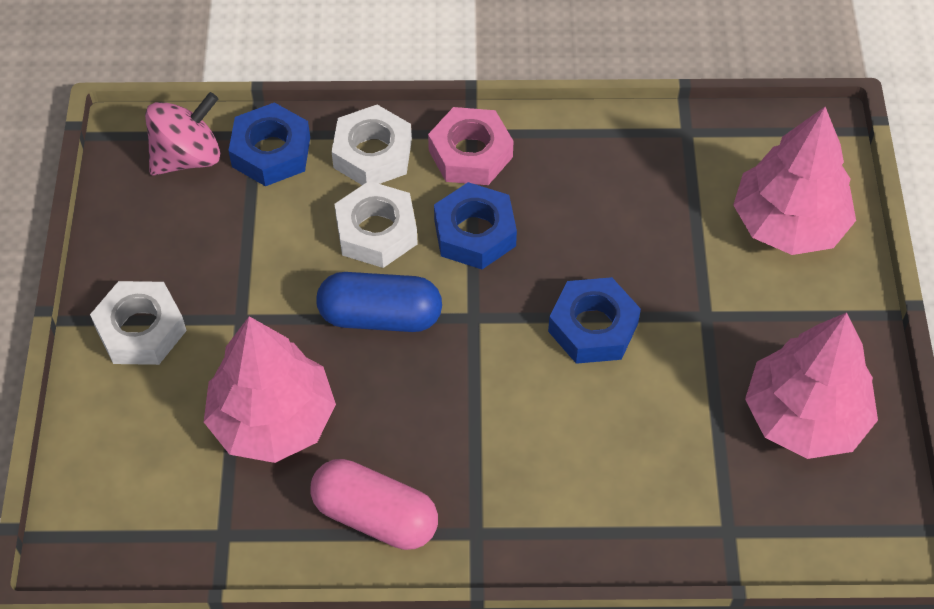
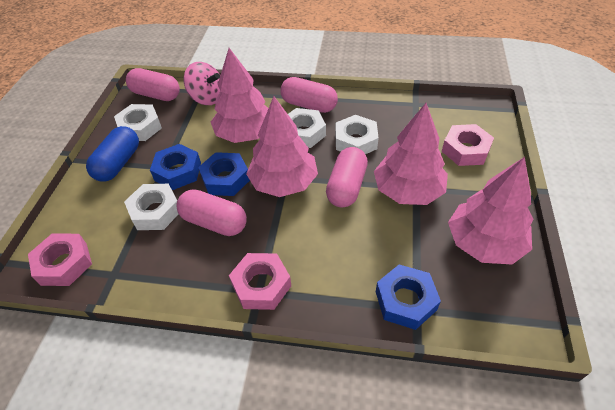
pink capsule: [310,459,438,550] = 1 -> [126,68,180,101] [176,190,247,236] [280,77,338,113] [326,147,368,207] = 4
pink nut: [428,107,514,185] = 1 -> [28,234,92,286] [229,253,291,310] [442,124,494,166] = 3
pink tree: [204,316,336,463] [733,107,856,255] [745,312,878,459] = 3 -> [211,48,268,143] [246,96,318,197] [374,103,448,205] [448,157,534,264] = 4
white nut: [90,281,187,365] [332,105,412,185] [334,181,418,268] = 3 -> [114,104,162,141] [124,184,178,230] [288,108,326,148] [335,115,379,154] = 4

